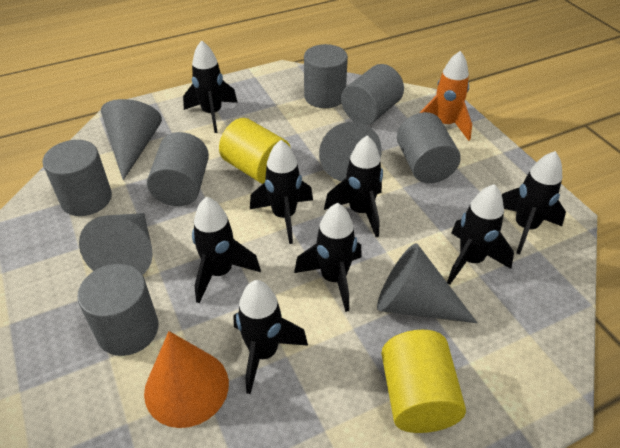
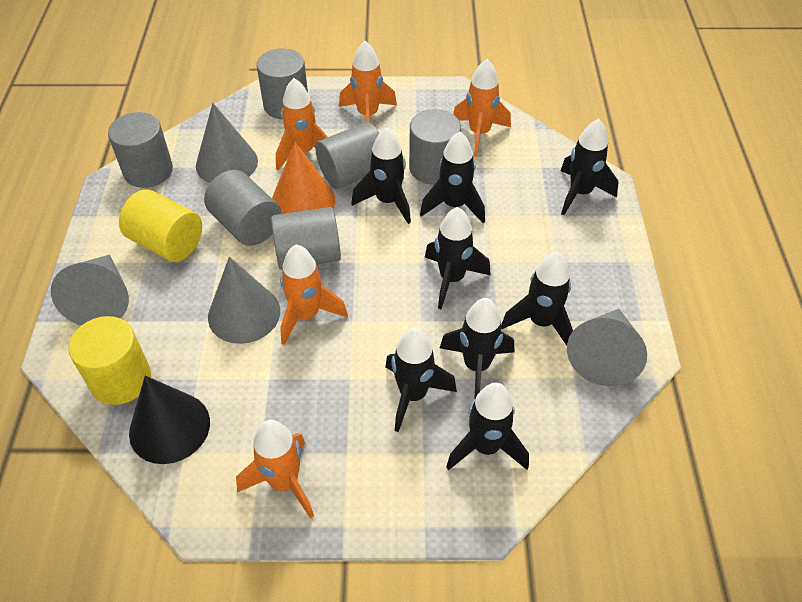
black cone: none = 0 -> [129,376,210,464] = 1
orange rocket: [419,51,472,141] = 1 -> [236,420,314,519] [276,78,328,171] [280,245,348,345] [339,41,397,123] [453,59,511,157] = 5

